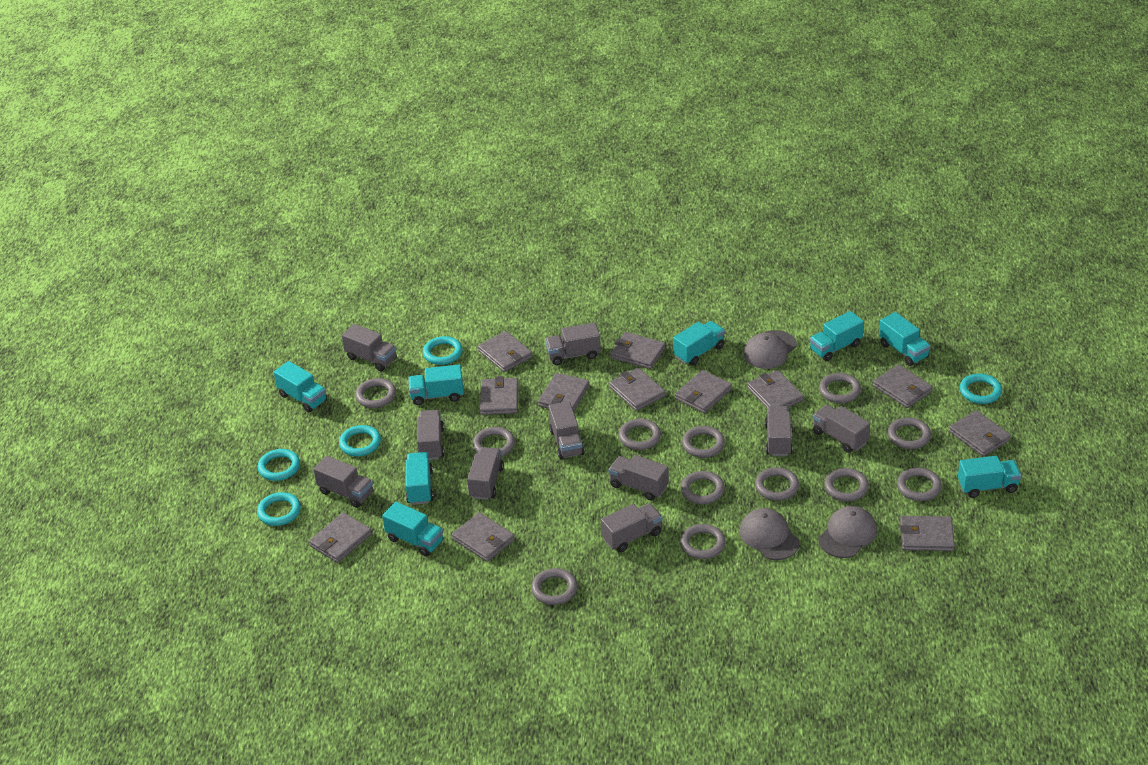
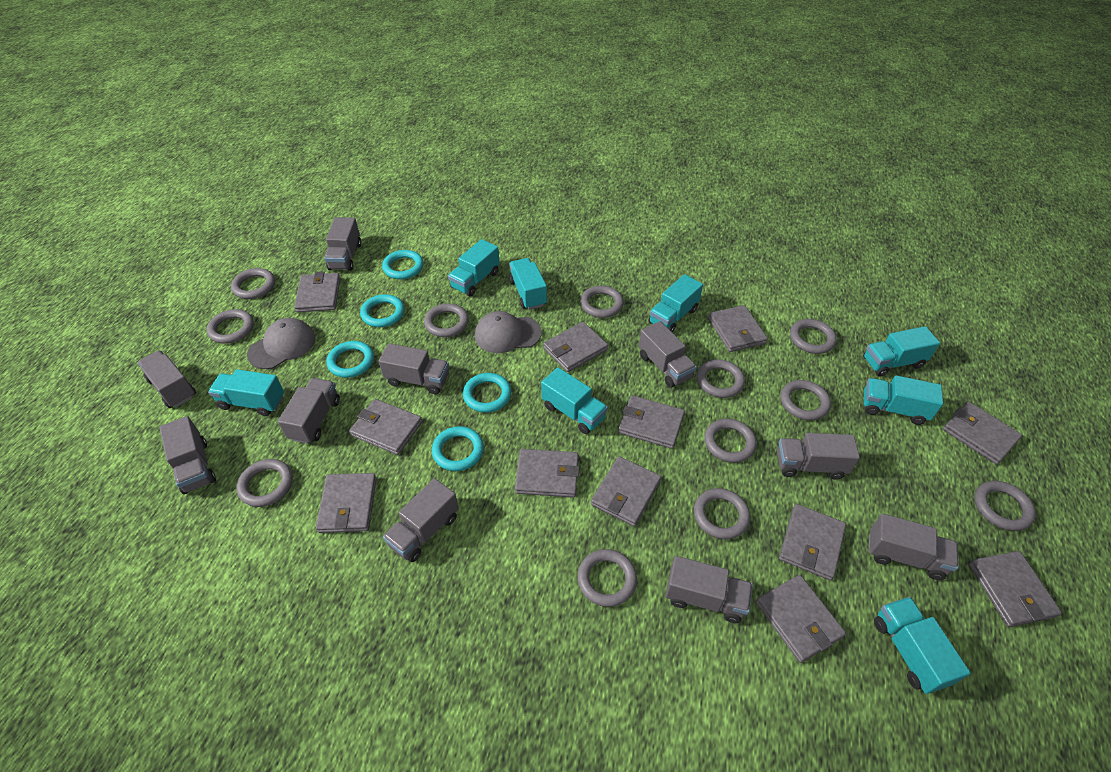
grey cap: [740,508,800,560] [743,330,797,369] [818,506,877,558] = 3 -> [247,318,315,369] [475,311,542,353] = 2

